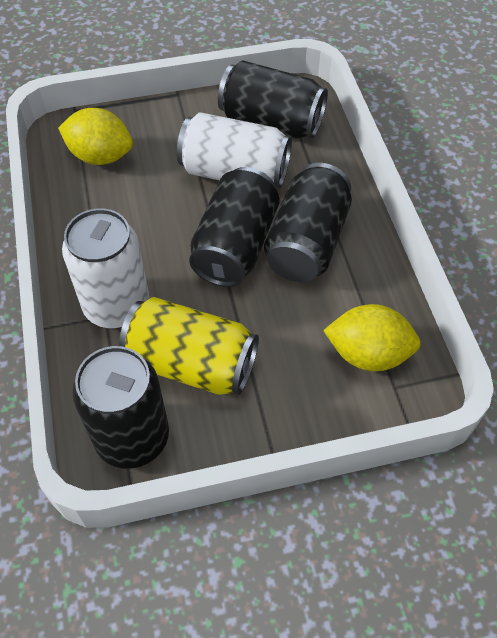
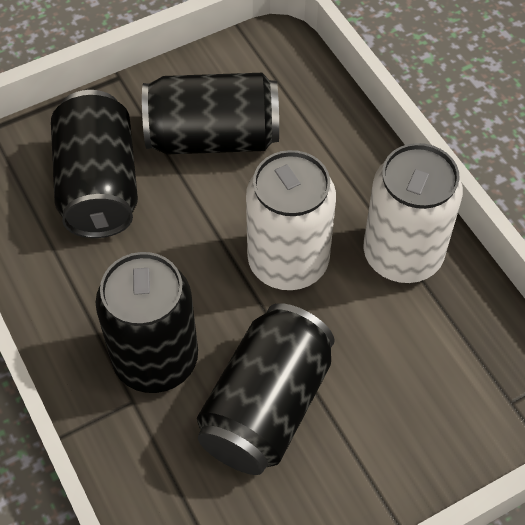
yellow can: [119,297,259,395] = 1 -> none = 0
yellow lemon: [58,108,133,165] [323,304,421,371] = 2 -> none = 0

